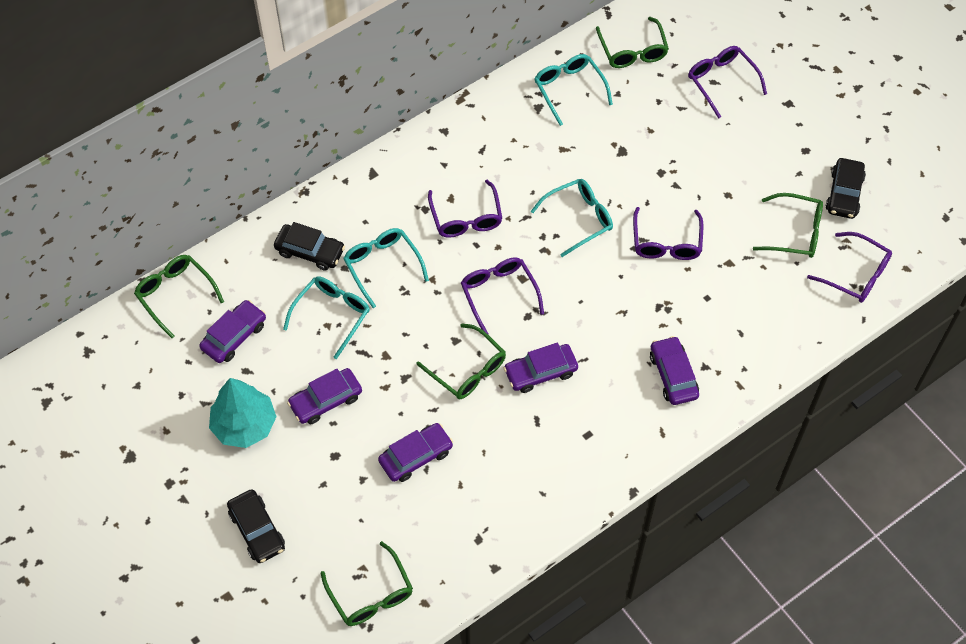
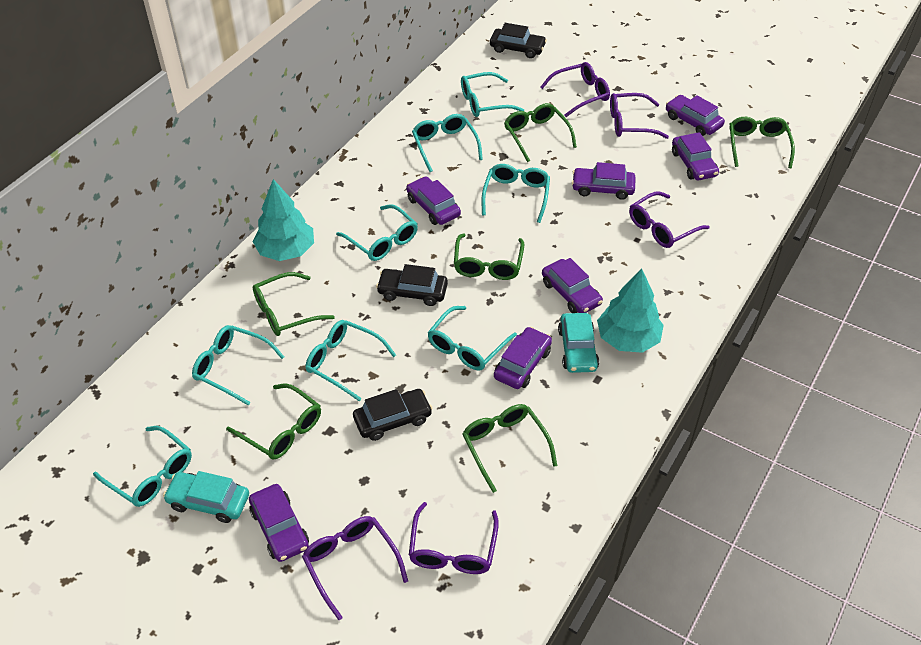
green glasses: [134,255,224,338] [321,541,413,626] [416,324,506,399] [596,17,669,68] [753,193,823,258] = 5 -> [226,383,321,460] [253,272,335,336] [454,233,524,280] [462,404,557,493] [504,103,577,162] [730,117,795,168] = 6
purple car: [199,300,266,363] [287,368,362,424] [378,423,453,482] [504,343,578,393] [650,336,699,405] = 5 -> [249,484,309,562] [406,177,461,225] [494,327,552,389] [542,258,603,313] [572,162,636,200] [666,95,725,136] [672,132,719,180] = 7
turquoise car: none = 0 -> [163,471,249,523] [558,313,599,373] = 2
turquoise glasses: [283,277,370,359] [343,228,429,308] [531,179,613,257] [534,54,613,126] = 4 -> [93,426,192,507] [192,325,284,406] [306,320,396,401] [336,204,418,261] [412,114,483,172] [427,306,517,371] [461,72,524,117] [482,164,550,223] = 8
turquoise tree: [209,378,277,448] = 1 -> [253,179,314,261] [597,268,664,353] = 2

